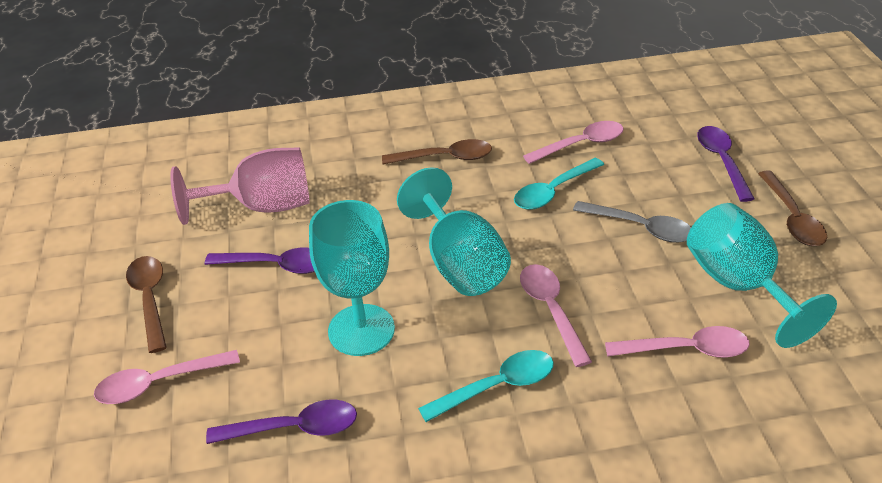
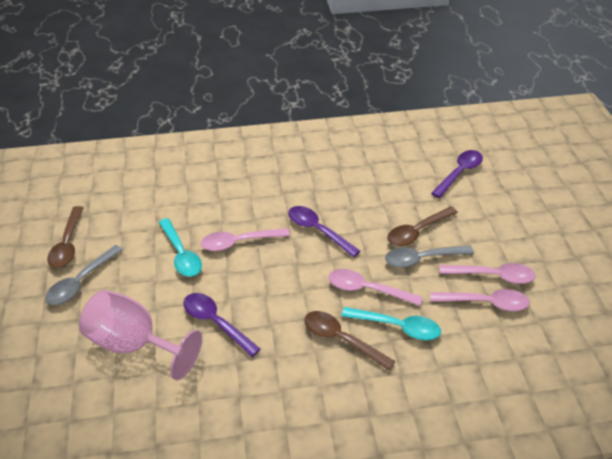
grey spoon: [573,201,691,243] = 1 -> [45,245,123,305] [385,246,474,268] = 2
turquoise goblet: [309,200,395,356] [397,167,511,296] [687,203,837,348] = 3 -> none = 0

